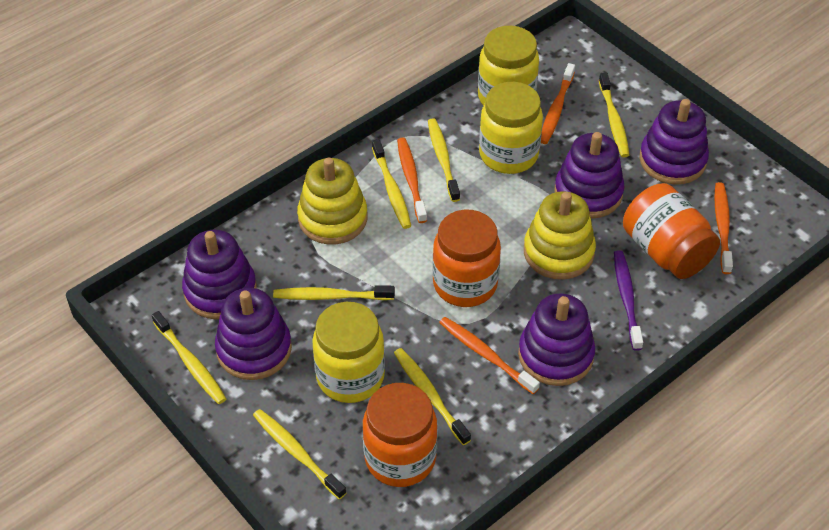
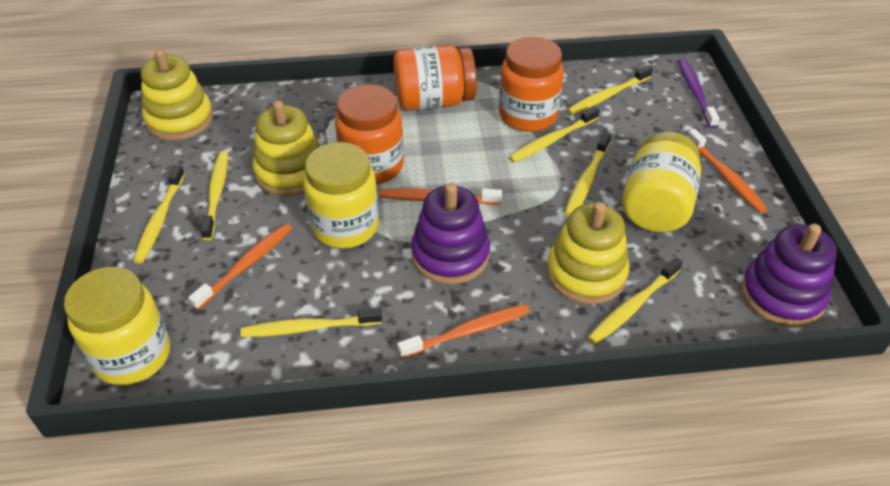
purple stacking toy: [182,230,257,320] [215,288,292,380] [518,293,595,386] [554,132,624,219] [639,99,709,185] = 5 -> [411,183,490,284] [741,224,837,328] = 2
yellow stacking toy: [297,158,367,244] [524,191,596,280] = 2 -> [141,49,213,141] [253,101,320,196] [547,202,629,304] = 3

